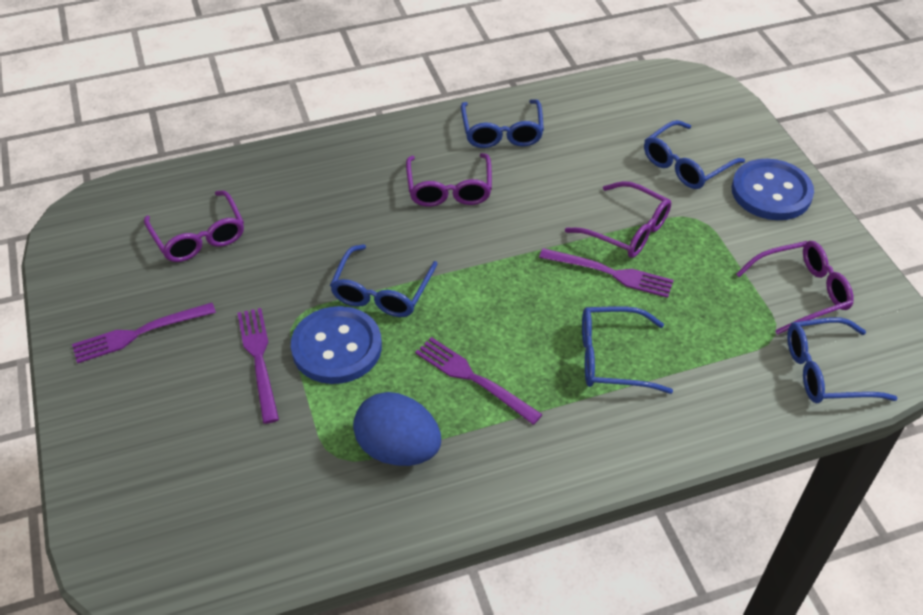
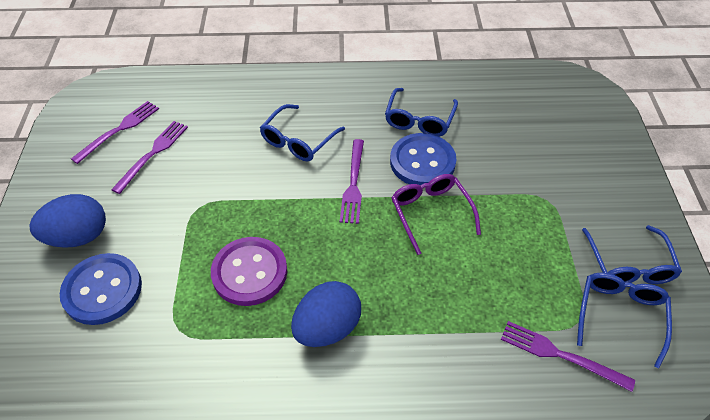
blue egg: [353,392,441,466] = 1 -> [29,194,106,248] [291,281,361,347] = 2
blue glasses: [330,244,438,317] [461,99,544,148] [582,306,673,394] [644,120,745,189] [787,317,898,403] = 5 -> [260,104,345,162] [385,88,458,137] [577,273,672,369] [582,225,682,284] = 4
purple button: none = 0 -> [211,237,287,306] = 1
purple glasses: [144,190,244,262] [406,153,492,207] [565,181,671,258] [736,241,854,335] = 4 -> [391,174,481,255] = 1

